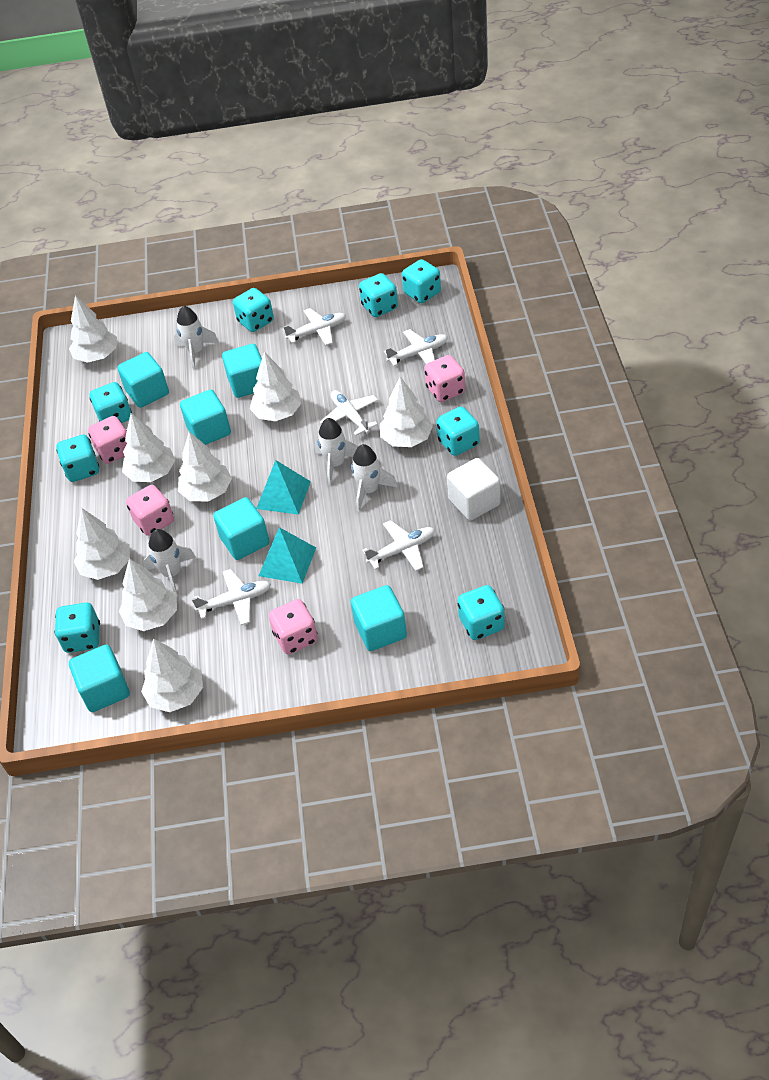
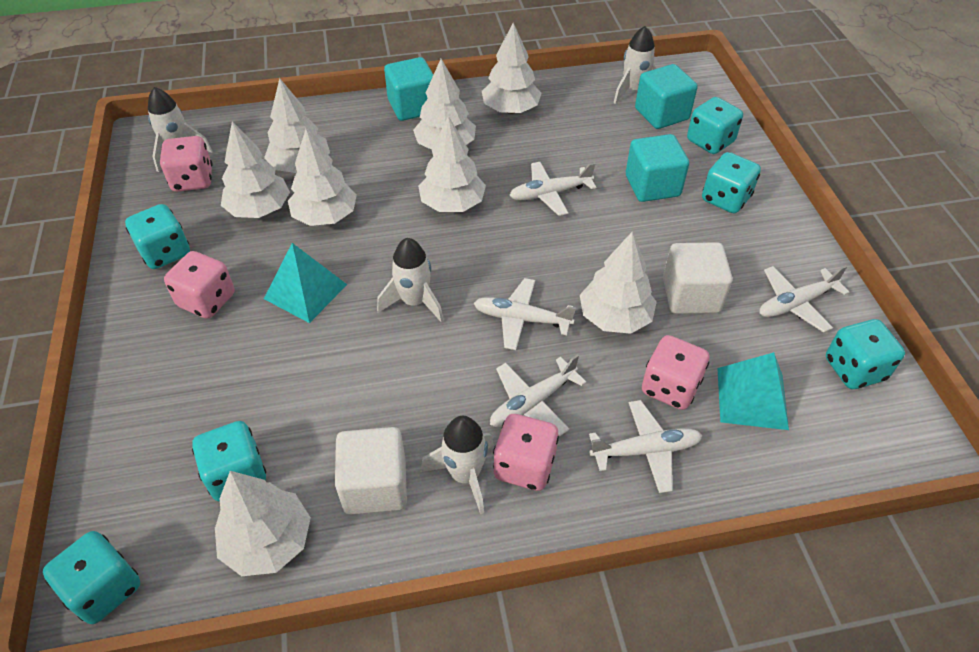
turquoise cube: [69,644,130,712] [117,352,169,408] [180,389,231,445] [213,497,270,560] [222,344,262,398] [351,585,407,651] = 6 -> [384,57,434,121] [626,134,689,202] [635,64,698,129] = 3
turquoise dice: [55,602,100,653] [56,435,99,482] [90,382,132,423] [233,288,274,332] [359,273,398,317] [402,259,441,303] [436,406,480,456] [458,585,505,640] = 8 -> [43,531,140,624] [125,204,190,269] [192,421,266,501] [687,97,743,154] [702,152,761,213] [826,319,905,389] = 6
white cube: [447,458,501,520] = 1 -> [335,427,407,515] [663,242,733,314] = 2

